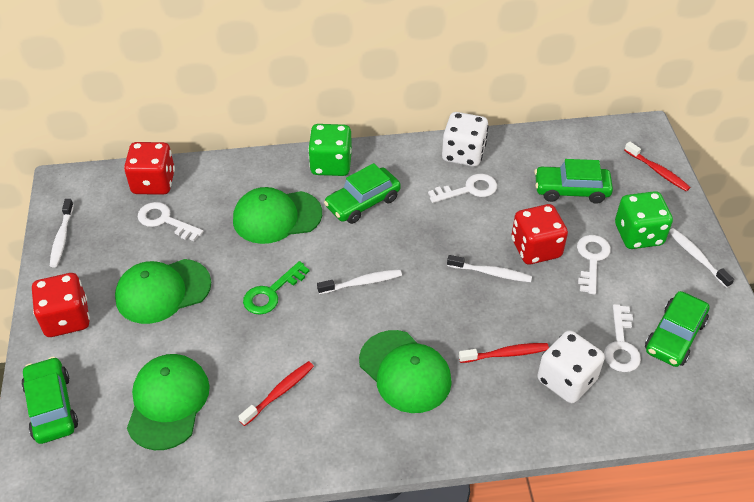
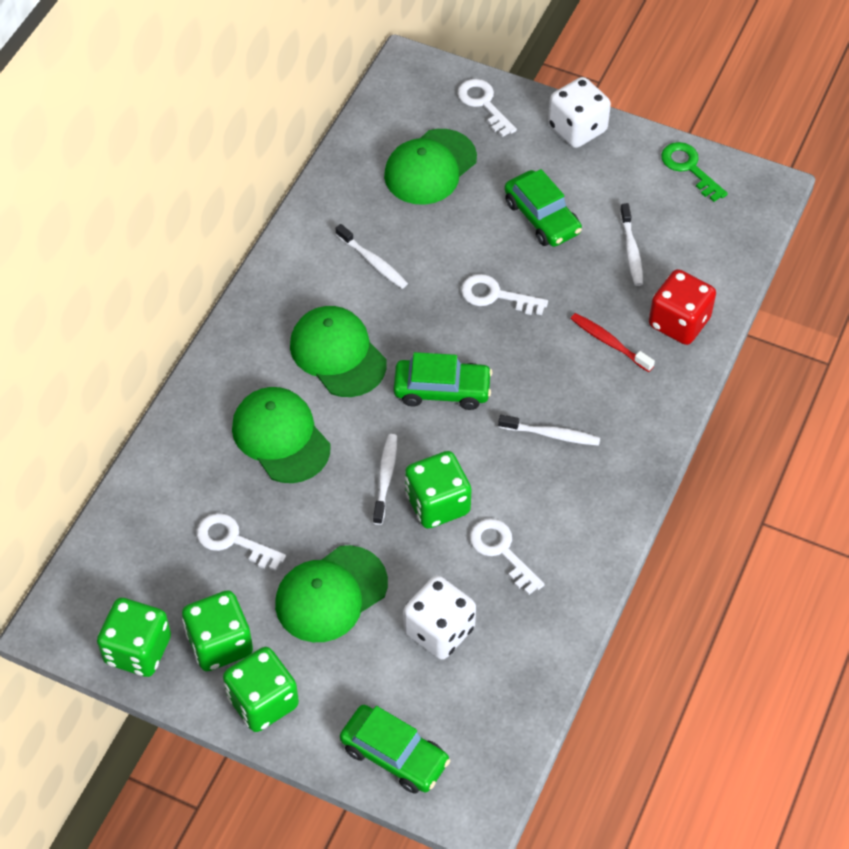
green car: [21,357,78,444] [324,163,401,224] [534,159,613,204] [645,291,709,367] = 4 -> [340,705,450,794] [393,352,493,410] [504,169,582,247] = 3
green dice: [308,124,352,176] [615,191,673,249] = 2 -> [97,598,171,677] [182,590,253,671] [223,647,299,732] [405,451,471,529] = 4
red dice: [32,273,90,337] [124,142,175,195] [512,204,568,264] = 3 -> [649,269,716,345] = 1
red toothbrush: [238,361,314,426] [459,343,549,363] [624,142,690,191] = 3 -> [571,313,655,372] = 1

